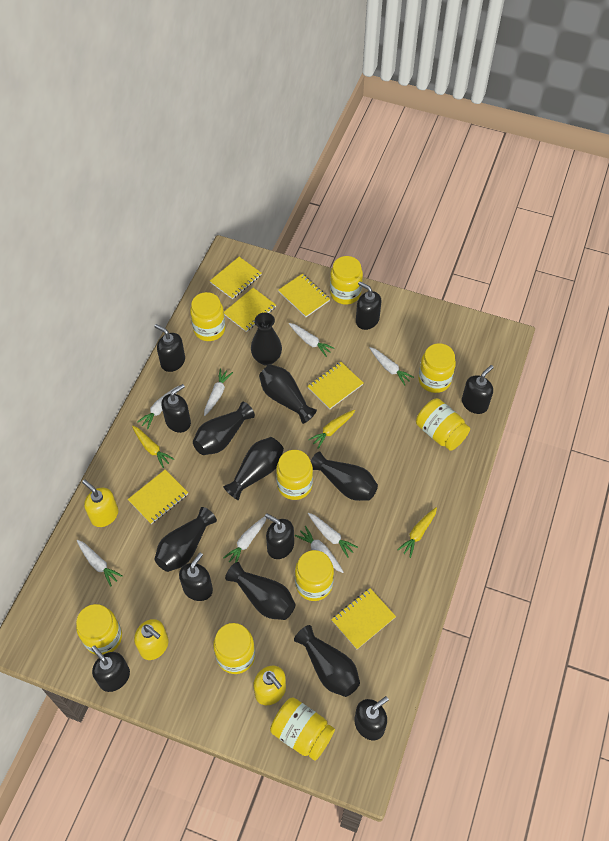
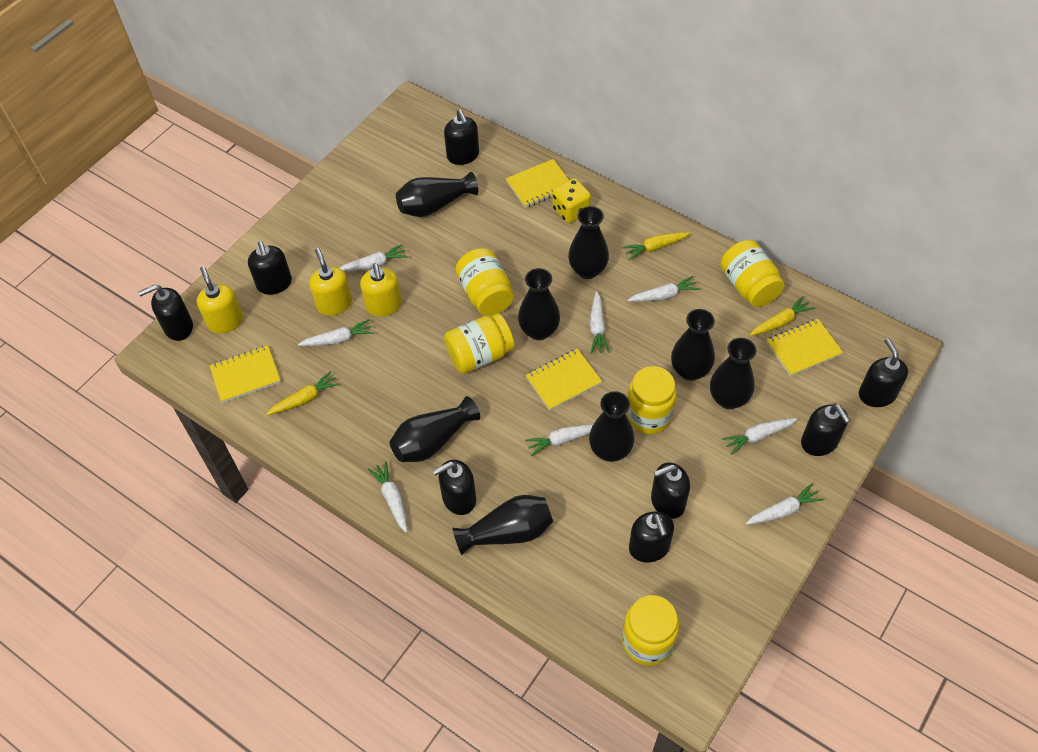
yellow dice: none = 0 -> [553,178,591,223] = 1
yellow jar: [76,604,122,655] [190,292,225,341] [213,623,255,674] [270,697,335,760] [276,450,313,500] [295,550,334,601] [330,256,363,304] [416,398,470,451] [418,343,456,393] = 9 -> [444,313,514,374] [455,248,514,316] [622,595,679,666] [626,366,677,434] [720,240,785,307] = 5
yellow notebook: [128,470,188,524] [210,257,262,299] [224,288,276,332] [278,274,330,317] [307,362,363,409] [331,588,396,649] = 6 -> [209,345,281,403] [506,159,569,208] [525,349,602,411] [766,319,843,376] = 4

